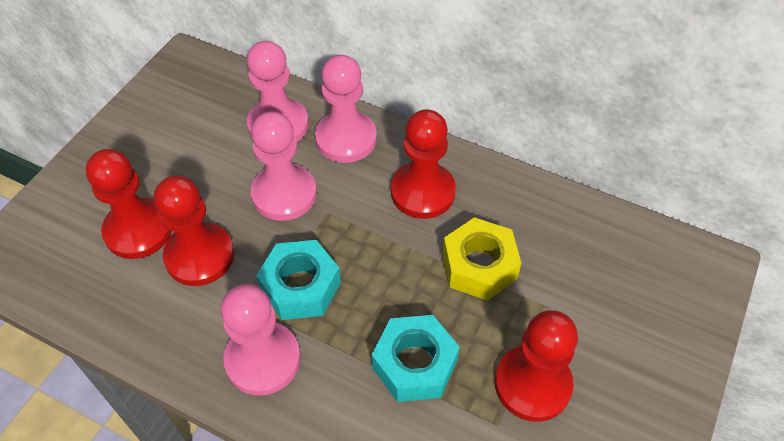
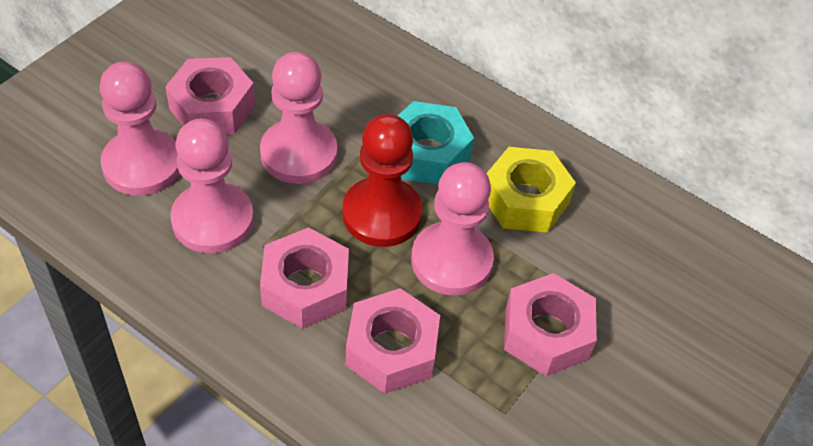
pink nut: none = 0 -> [165,57,255,134] [260,227,349,329] [345,288,440,394] [504,273,597,376] = 4
red pawn: [86,149,172,259] [154,176,234,286] [391,109,456,219] [495,310,578,422] = 4 -> [342,114,422,247] = 1
turquoise nut: [256,240,341,320] [372,315,460,402] = 2 -> [398,101,474,184] = 1

